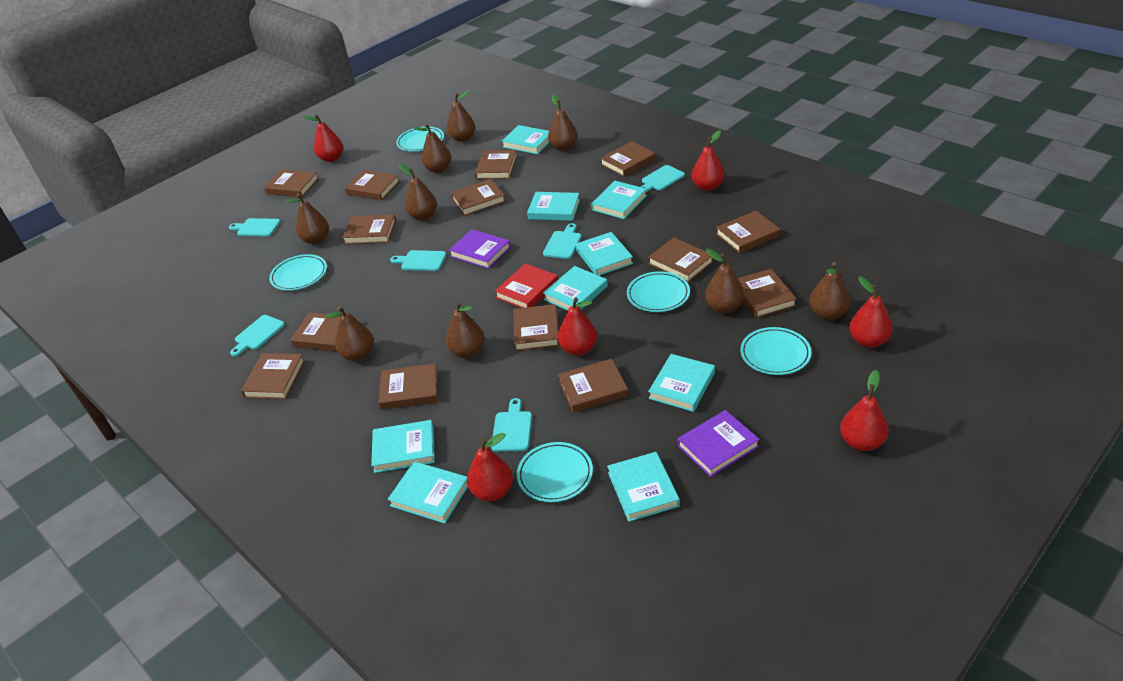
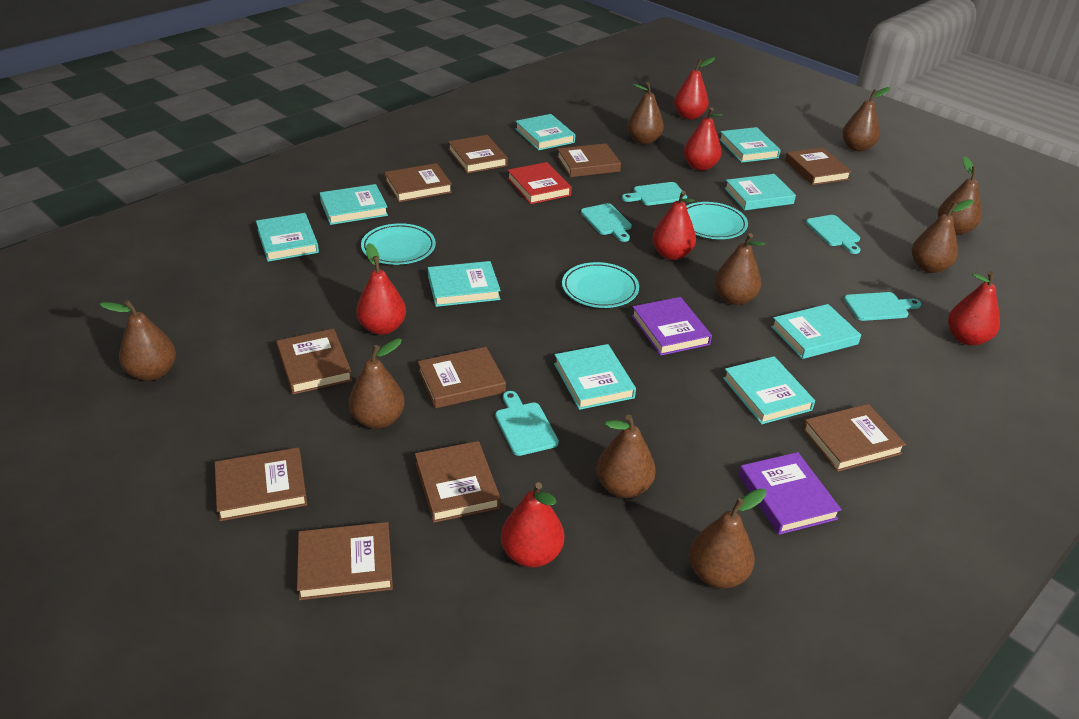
brown book: [241,353,305,399] [264,170,319,197] [290,312,355,351] [342,214,396,244] [344,170,400,200] [378,363,438,410] [451,179,505,216] [475,150,517,179] [513,304,560,351] [558,359,628,412] [600,141,656,177] [648,237,713,282] [716,211,780,253] [738,269,797,318] = 14 -> [215,447,307,521] [276,329,352,395] [297,522,393,600] [384,163,452,202] [415,441,501,523] [418,347,506,408] [448,135,508,174] [557,143,621,177] [785,147,852,185] [802,404,906,472] = 10
turquoise cutting board: [229,218,280,236] [230,315,285,356] [390,250,446,271] [491,398,532,452] [543,223,581,259] [641,165,685,193] = 6 -> [495,391,559,456] [581,203,632,242] [622,182,687,205] [806,215,861,254] [844,292,921,321] = 5
turquoise plate: [269,254,327,291] [396,126,444,152] [517,442,593,502] [627,271,690,312] [740,327,811,375] = 5 -> [361,223,436,265] [562,262,639,308] [686,202,748,239] = 3

